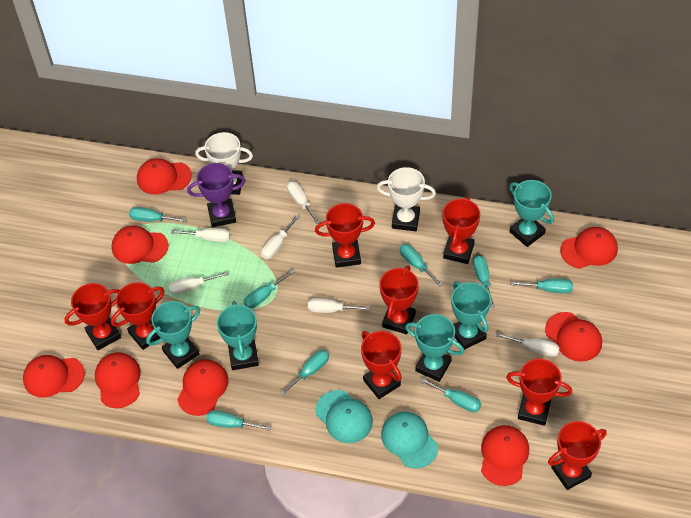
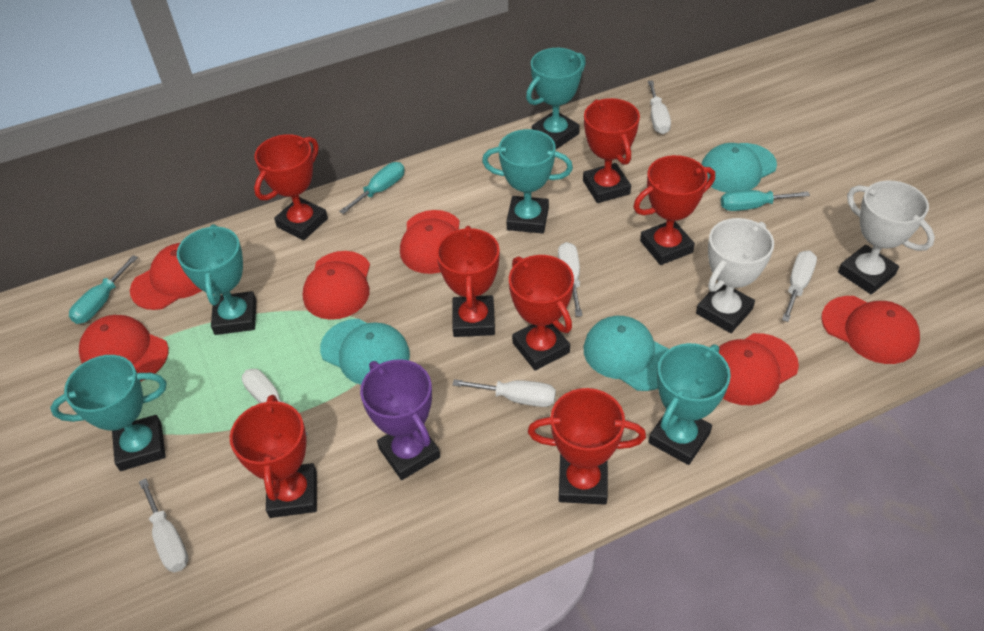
red cap: [23,355,85,398] [95,352,141,408] [112,226,169,264] [137,158,192,194] [177,359,229,416] [481,425,529,486] [545,312,602,362] [560,227,618,269] = 8 -> [79,315,169,381] [130,243,202,310] [303,251,370,320] [400,210,460,274] [719,333,799,405] [821,296,920,364] = 6
red trophy: [65,283,121,350] [111,282,164,350] [315,203,375,268] [361,331,402,399] [379,265,419,334] [442,196,480,264] [506,359,572,426] [548,421,607,490] = 8 -> [230,395,317,518] [254,134,328,240] [436,226,500,337] [509,255,574,370] [528,388,646,505] [583,98,640,203] [633,155,715,265] = 7
turquoise cap: [315,390,373,443] [381,412,438,469] = 2 -> [320,319,410,385] [584,316,669,391] [701,143,777,193] = 3
turquoise screwdriver: [129,207,187,222] [206,410,271,431] [244,270,295,309] [280,350,329,396] [400,244,443,287] [420,378,481,412] [473,255,495,308] [510,279,573,293] = 8 -> [69,255,138,324] [339,162,405,214] [721,190,810,211] = 3

